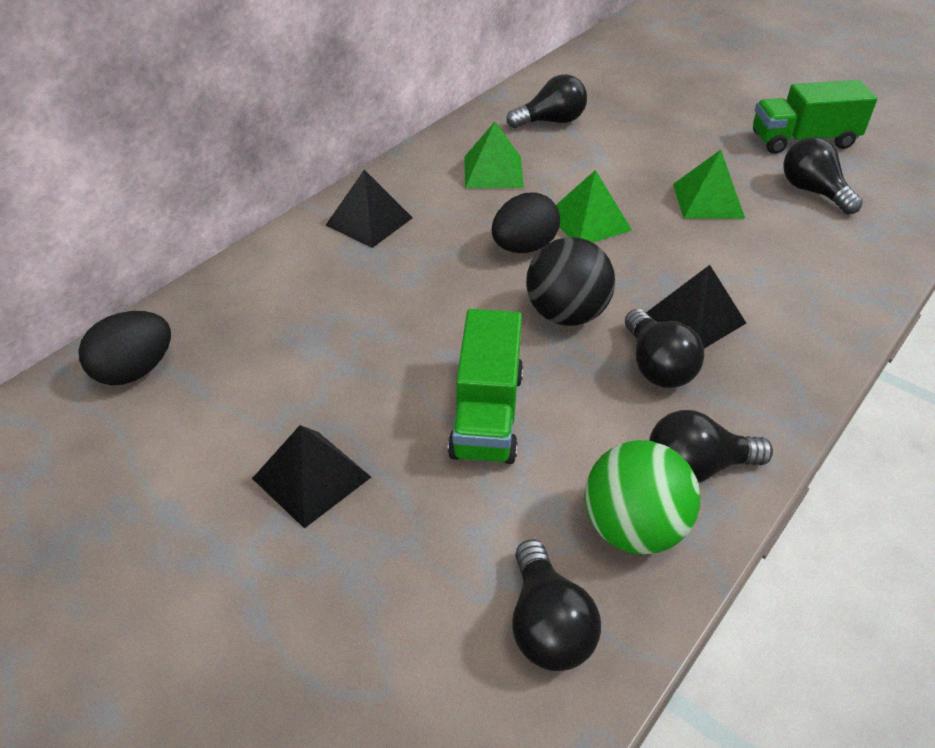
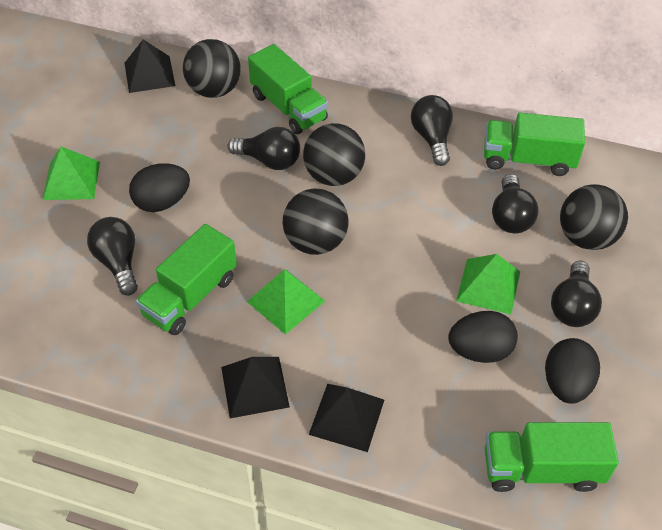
black ball: [526,237,615,326] = 1 -> [183,39,241,98] [283,188,349,255] [303,123,365,186] [560,184,628,250] = 4
black egg: [78,311,171,385] [492,192,560,253] = 2 -> [129,163,190,212] [448,311,518,363] [545,338,600,404] = 3
green ball: [585,440,700,555] = 1 -> none = 0
green truck: [448,309,523,464] [753,80,878,154] = 2 -> [136,224,237,335] [248,44,328,134] [484,113,585,176] [484,422,619,492] = 4

